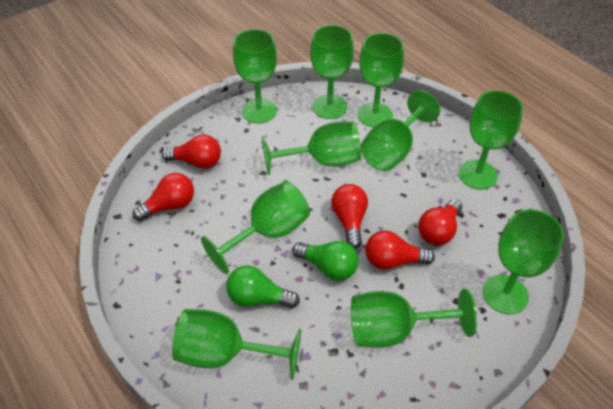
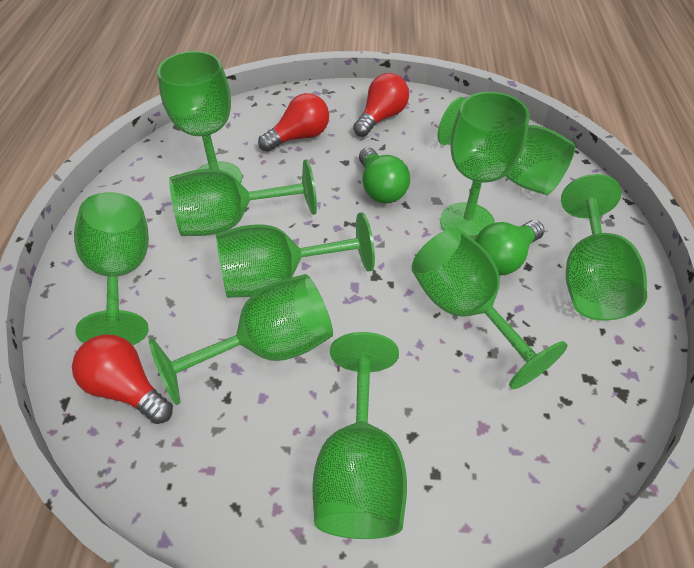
red light bulb: [132,173,194,221] [162,135,221,169] [331,184,368,249] [365,230,435,270] [418,199,462,245] = 5 -> [72,334,173,424] [258,93,329,152] [353,73,409,137] = 3

